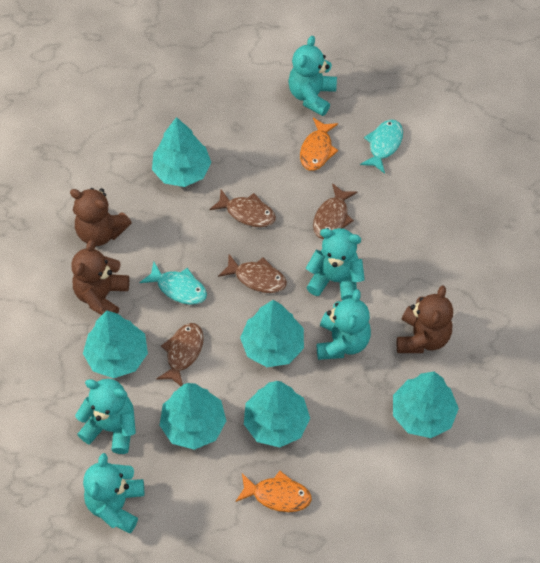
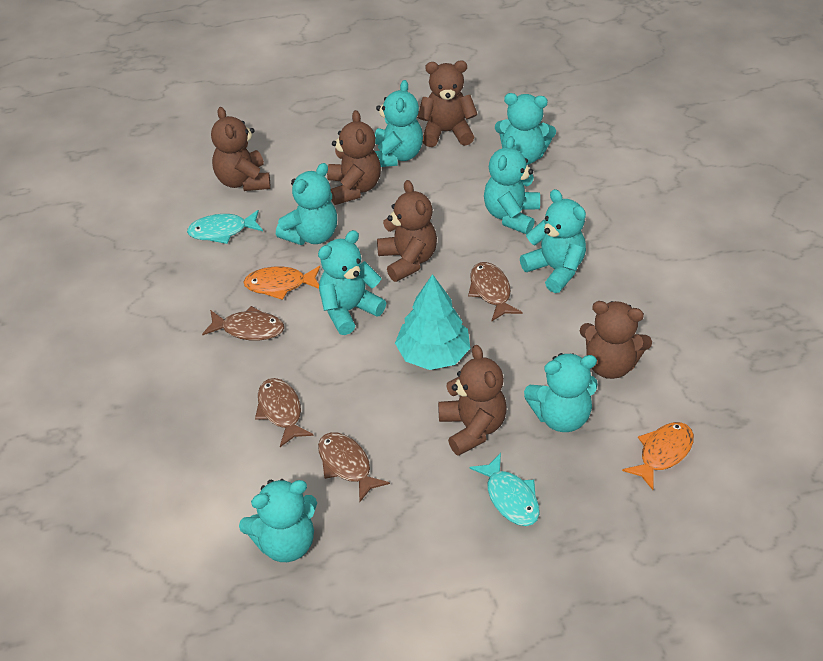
brown teddy bear: [70,188,132,246] [71,239,129,315] [397,285,453,353] = 3 -> [211,107,270,191] [327,110,381,205] [377,180,437,282] [417,60,478,147] [438,345,507,456] [580,301,652,379] = 6
turquoise teddy bear: [75,379,136,454] [83,453,144,533] [288,36,337,116] [306,228,365,301] [317,289,371,360] = 5 -> [239,479,317,562] [276,163,337,245] [318,230,386,335] [375,80,423,167] [484,136,540,234] [495,93,556,165] [520,189,586,293] [524,353,598,432] = 8
turquoise tree: [83,310,148,378] [152,117,211,187] [160,383,226,450] [240,300,304,367] [244,381,310,447] [393,372,459,438] = 6 -> [395,274,470,370] = 1

